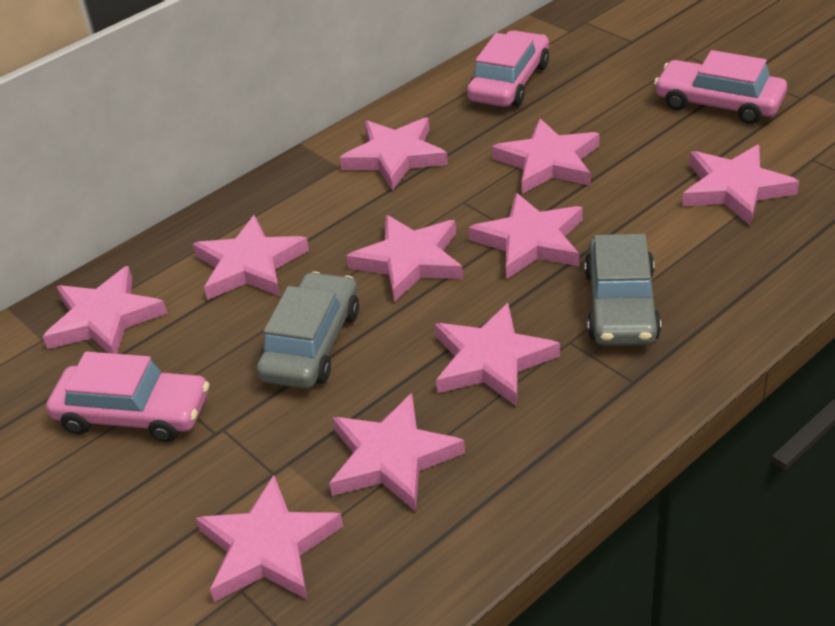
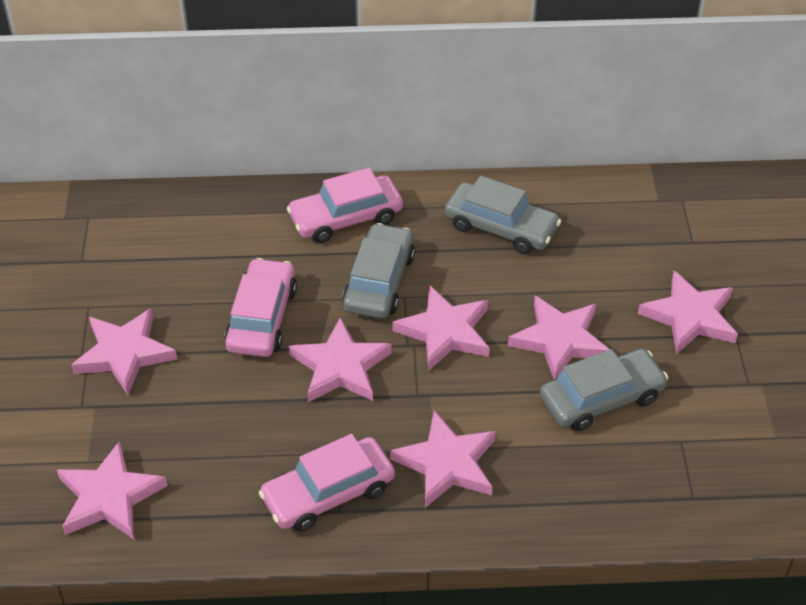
grey car: [256,272,359,389] [584,234,661,346] = 2 -> [342,223,415,319] [445,176,561,254] [540,349,668,431] = 3
pink star: [43,266,167,354] [193,215,309,300] [196,475,343,602] [329,393,465,512] [340,117,448,191] [346,215,463,302] [435,303,560,406] [469,193,583,280] [492,118,599,194] [682,145,799,226] = 10 -> [57,441,168,539] [71,308,177,395] [289,317,392,402] [390,410,496,508] [392,286,489,371] [508,296,610,379] [638,271,738,354] = 7

